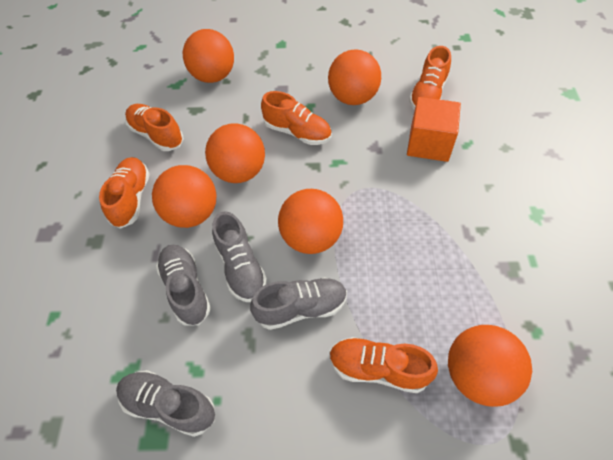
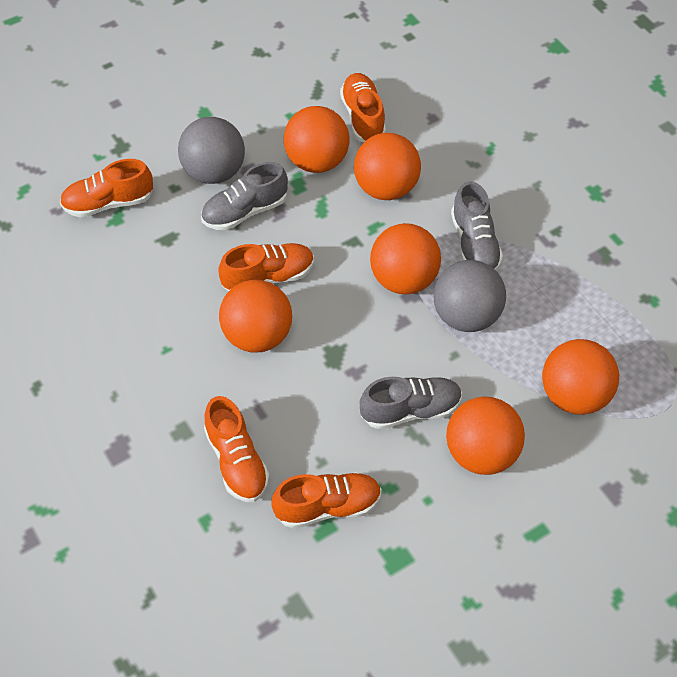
grey ball: none = 0 -> [178,117,245,184] [434,260,506,332] = 2
grey shoe: [116,370,215,437] [156,245,211,325] [212,211,267,302] [250,277,347,330] = 4 -> [201,162,288,230] [360,377,462,429] [451,181,503,270] = 3
orange cube: [407,97,461,162] = 1 -> none = 0

